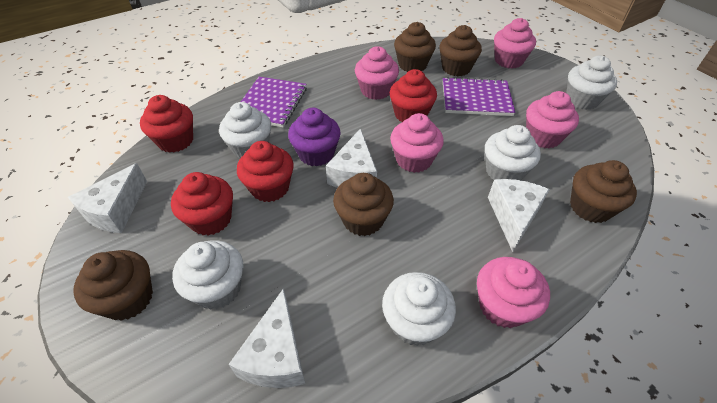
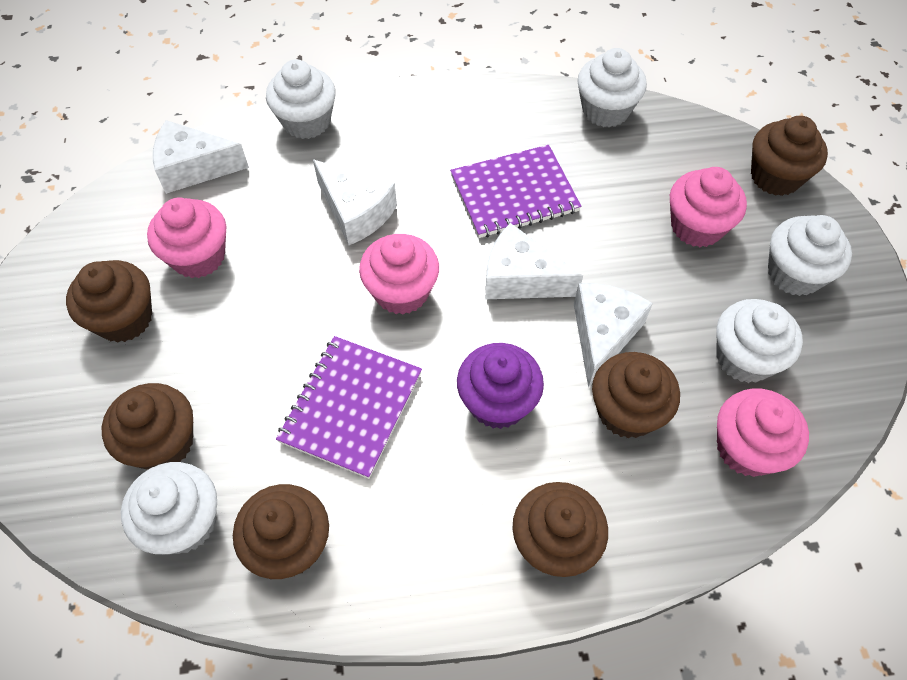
brown cupcake: [73,250,153,321] [333,173,394,236] [394,22,436,72] [439,25,482,76] [570,160,637,223] = 5 -> [66,260,152,343] [102,383,193,470] [233,484,329,579] [512,482,608,577] [592,352,680,439] [751,116,828,196] = 6
pink cupcake: [355,46,399,100] [390,113,444,173] [477,257,550,328] [494,18,536,69] [526,91,579,149] = 5 -> [147,197,226,278] [359,234,439,315] [670,167,747,247] [717,388,809,477] = 4
red cupcake: [140,95,193,153] [171,172,233,236] [237,141,294,202] [390,69,437,122] = 4 -> none = 0

